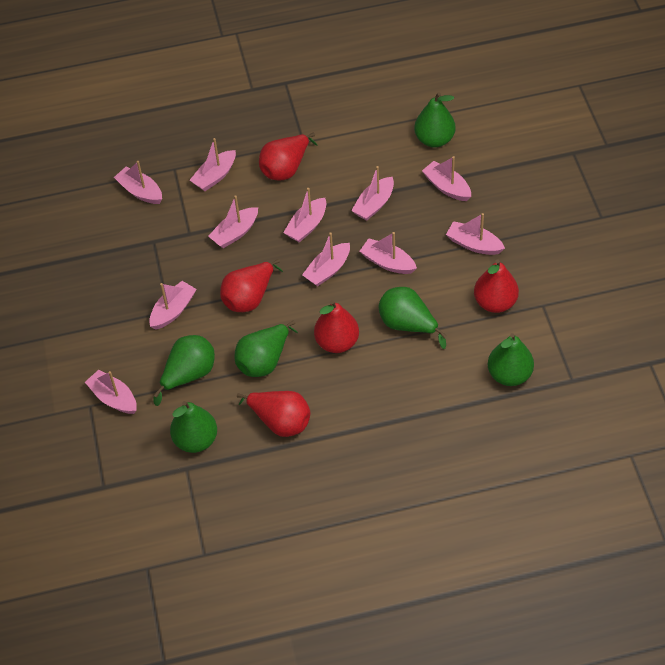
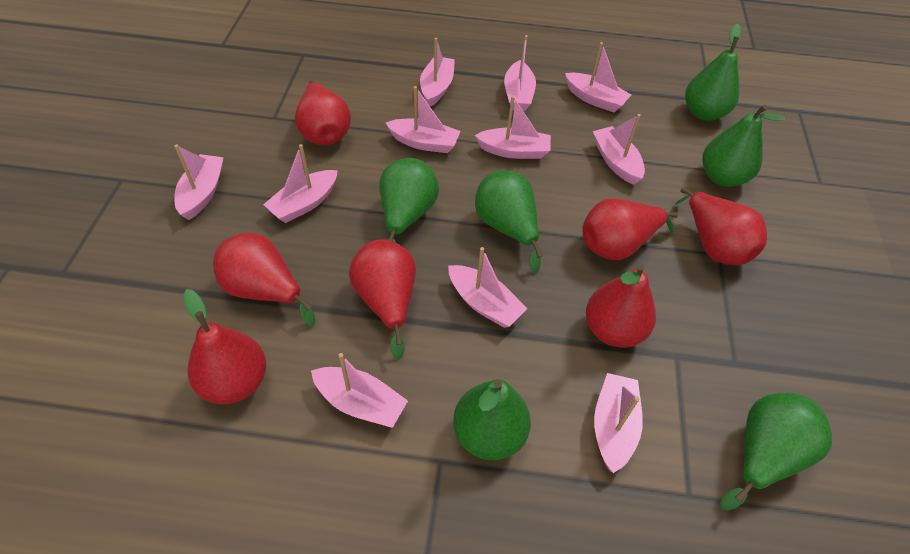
red pear: [220,259,283,312] [237,391,311,437] [259,133,318,180] [314,300,359,353] [474,259,519,313] = 5 -> [183,289,266,404] [213,233,315,326] [295,80,351,145] [349,239,416,360] [582,198,678,260] [586,264,656,348] [675,187,767,265] = 7

